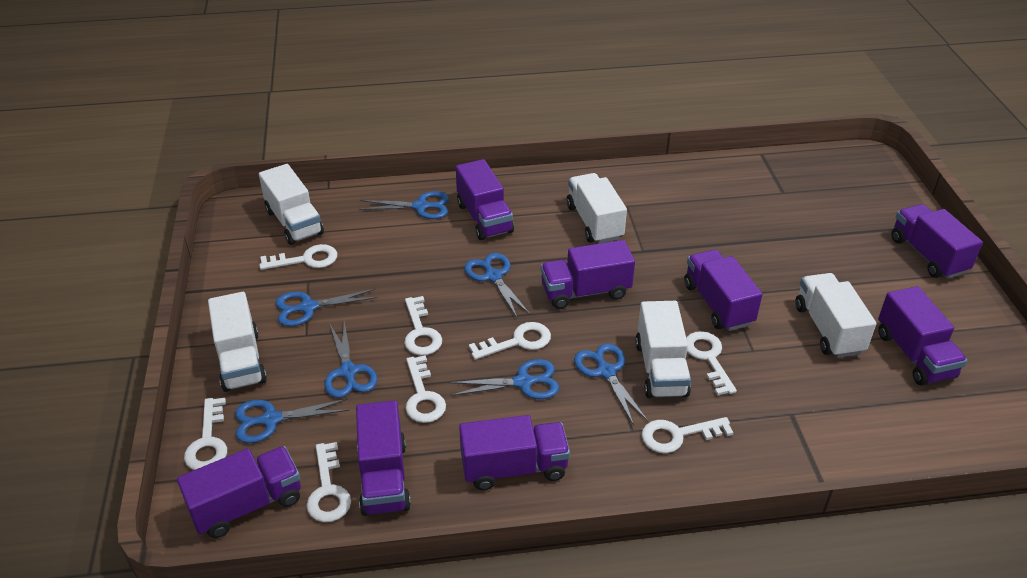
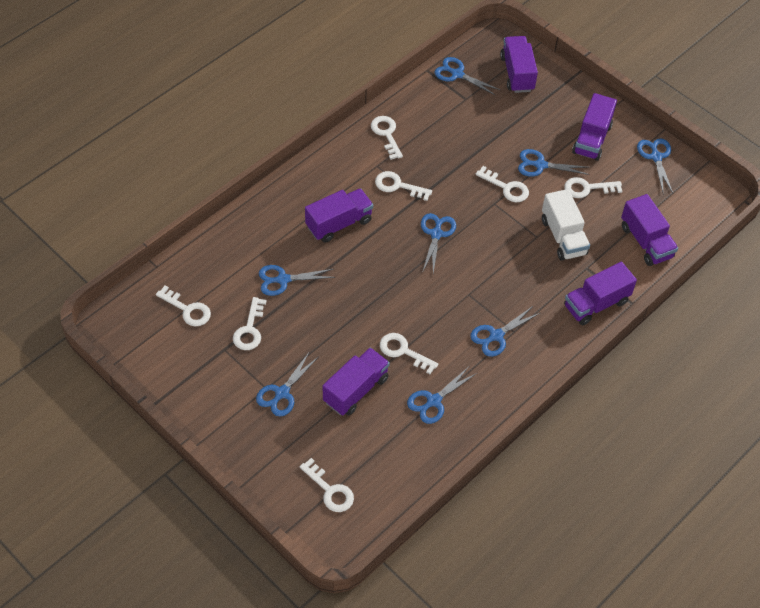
blue scissors: [235,399,349,443] [275,289,377,327] [324,321,378,398] [359,191,449,219] [449,359,559,399] [464,253,530,317] [574,344,648,425] = 7 -> [256,351,319,417] [259,265,336,296] [407,367,477,424] [421,213,456,273] [434,57,500,96] [470,306,540,357] [518,149,589,177] [637,139,673,193] = 8
purple truck: [177,446,301,538] [356,400,411,516] [456,159,514,240] [459,415,570,490] [541,240,635,309] [684,250,763,331] [878,286,967,386] [891,204,983,279] = 8 -> [305,188,373,242] [323,348,390,415] [500,36,538,93] [564,262,637,325] [572,93,617,161] [621,194,678,266] = 6
white truck: [208,292,267,392] [259,164,324,245] [566,173,627,244] [635,301,691,398] [795,273,876,358] = 5 -> [542,189,590,261] = 1

